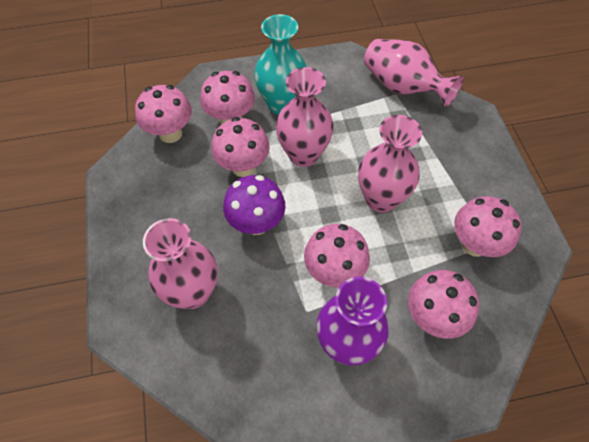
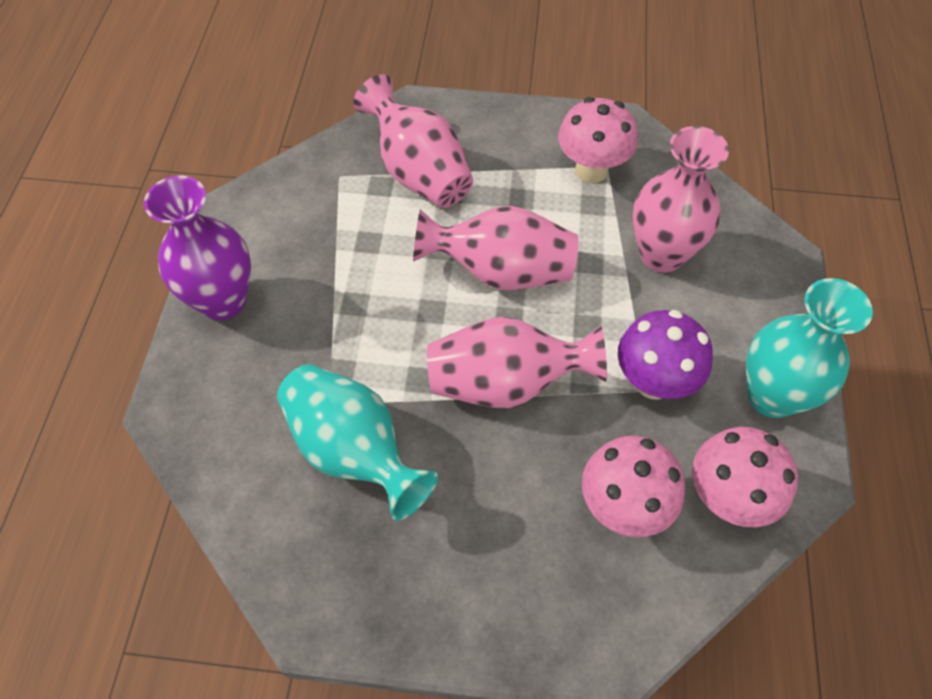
pink mushroom: [135,85,192,143] [200,71,255,125] [211,117,270,177] [304,224,370,288] [408,270,479,339] [454,196,521,257] = 6 -> [558,97,638,183] [582,436,685,537] [692,427,798,528] = 3
turquoise vase: [254,14,307,115] = 1 -> [277,364,438,521] [746,278,873,418] = 2

